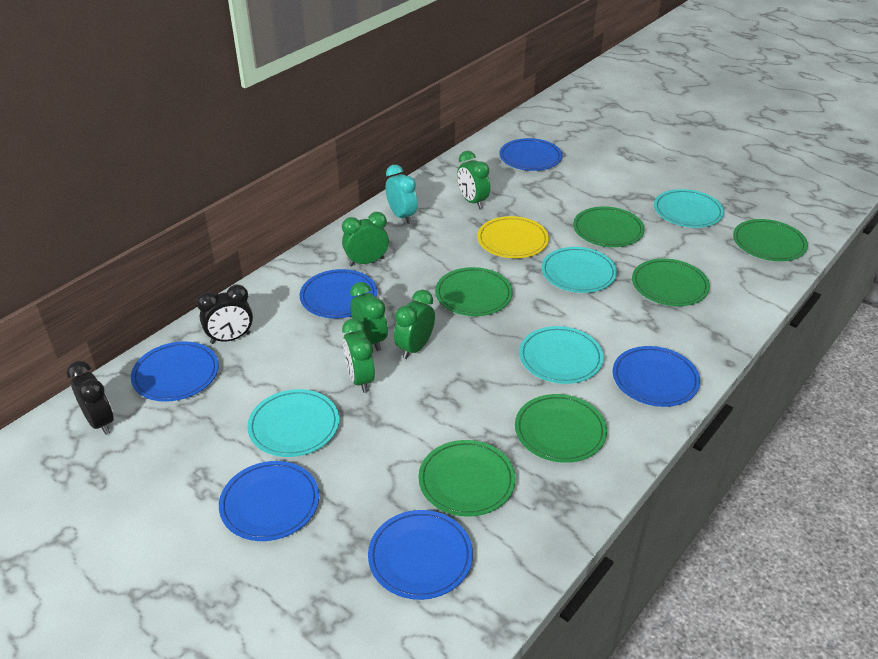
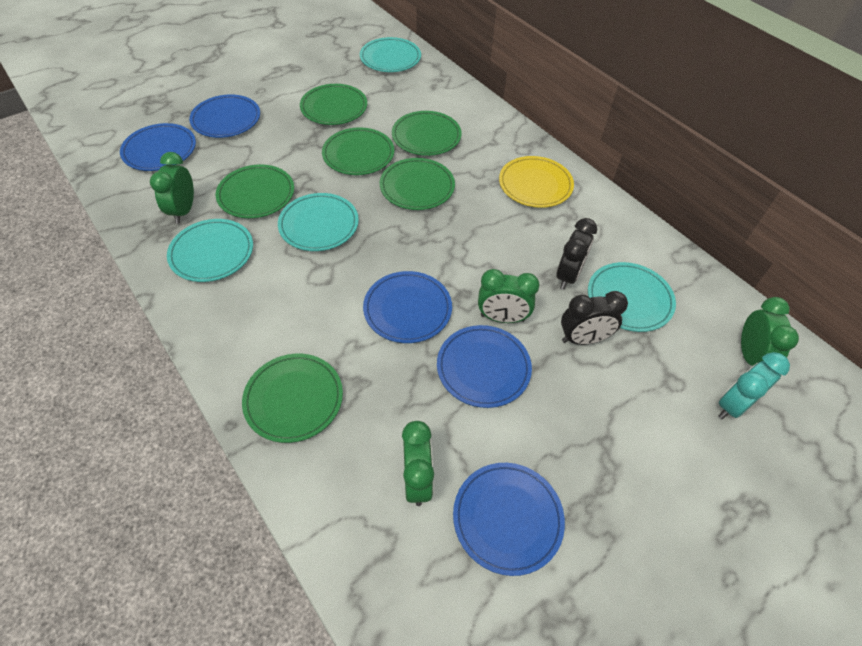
blue plate: [131,341,219,402] [219,461,319,541] [300,269,377,318] [368,510,473,600] [499,138,562,171] [613,346,700,407] = 6 -> [120,123,196,171] [189,94,260,138] [363,271,452,343] [437,325,532,408] [453,463,565,576] = 5
green clock: [342,212,389,266] [342,319,375,393] [350,282,388,351] [394,290,435,359] [457,151,490,209] = 5 -> [150,152,194,224] [402,421,434,506] [478,269,540,323] [741,297,799,366] = 4

